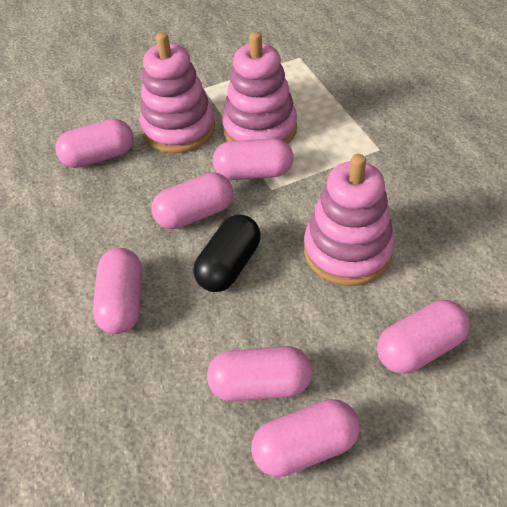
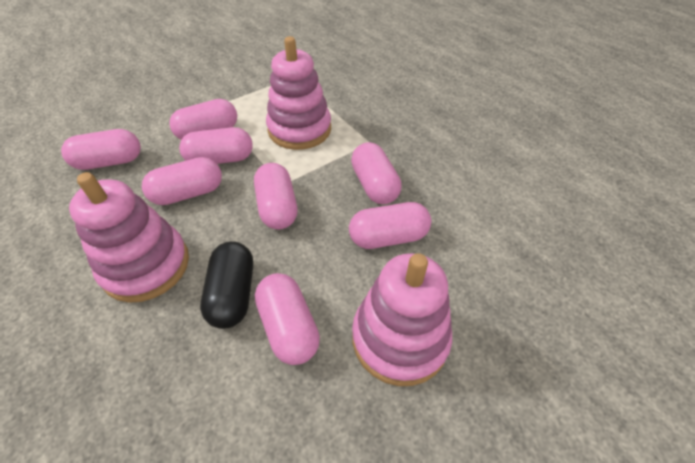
pink capsule: [55,119,133,168] [93,248,142,334] [151,173,233,229] [207,346,312,401] [213,138,294,180] [251,399,360,477] [377,300,470,374] = 7 -> [61,129,141,170] [142,157,222,205] [169,99,237,140] [179,127,253,164] [254,163,297,230] [255,273,320,365] [349,202,431,249] [351,142,402,204] = 8

